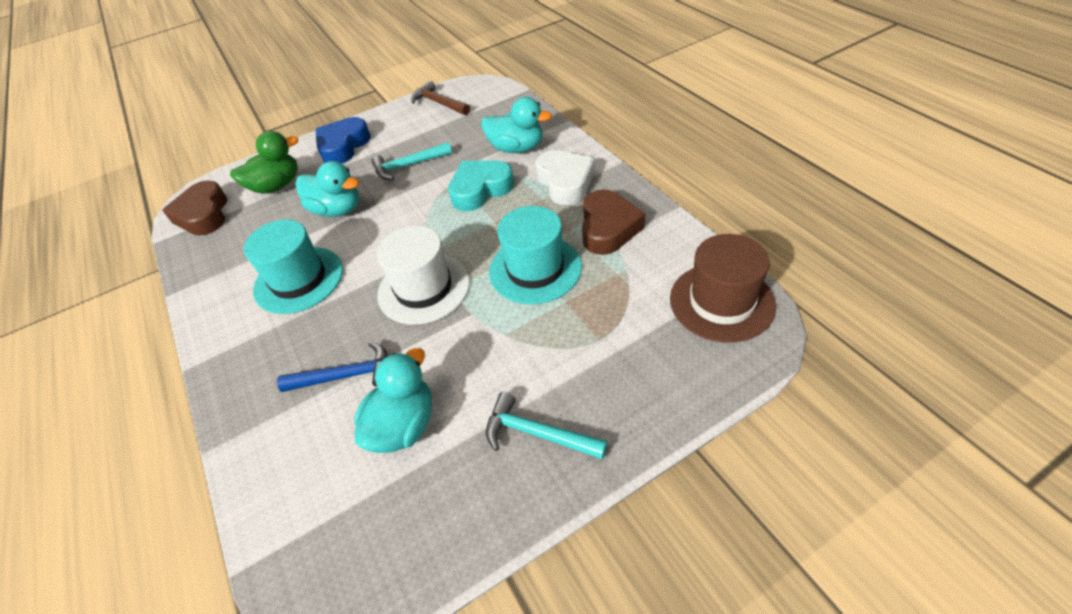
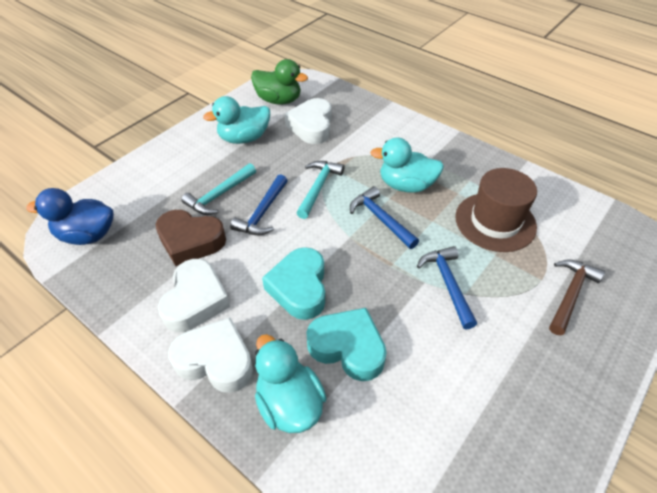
blue duck: none = 0 -> [26,188,114,245] = 1
blue hammer: [277,342,388,392] = 1 -> [230,174,288,235] [350,186,419,249] [417,246,477,330] = 3
blue heart: [315,117,370,163] = 1 -> none = 0
brown heart: [162,180,227,235] [582,189,645,255] = 2 -> [155,210,226,266] = 1
turquoise hat: [244,219,343,314] [489,206,582,304] = 2 -> none = 0
turquoise heart: [448,160,514,211] = 1 -> [262,247,325,320] [306,308,387,381] = 2
white hat: [377,226,470,325] = 1 -> none = 0
white heart: [535,150,595,205] = 1 -> [158,259,230,332] [168,317,253,393] [285,98,331,144] = 3

